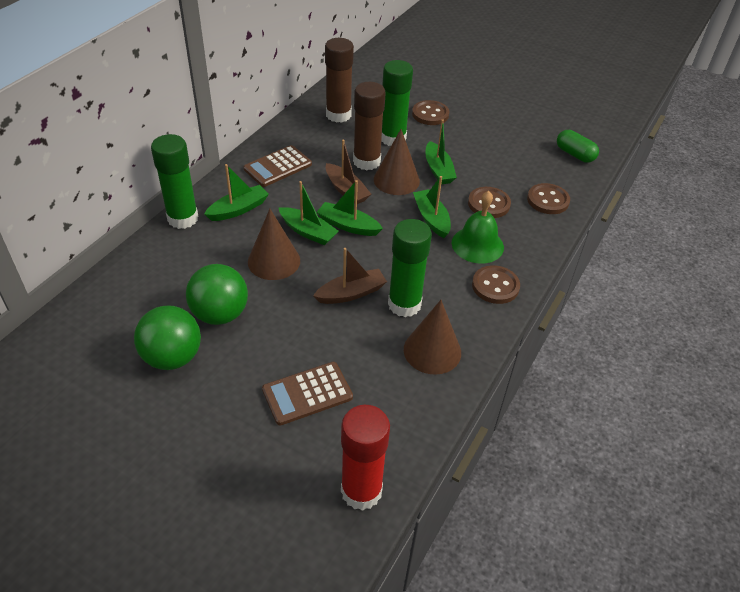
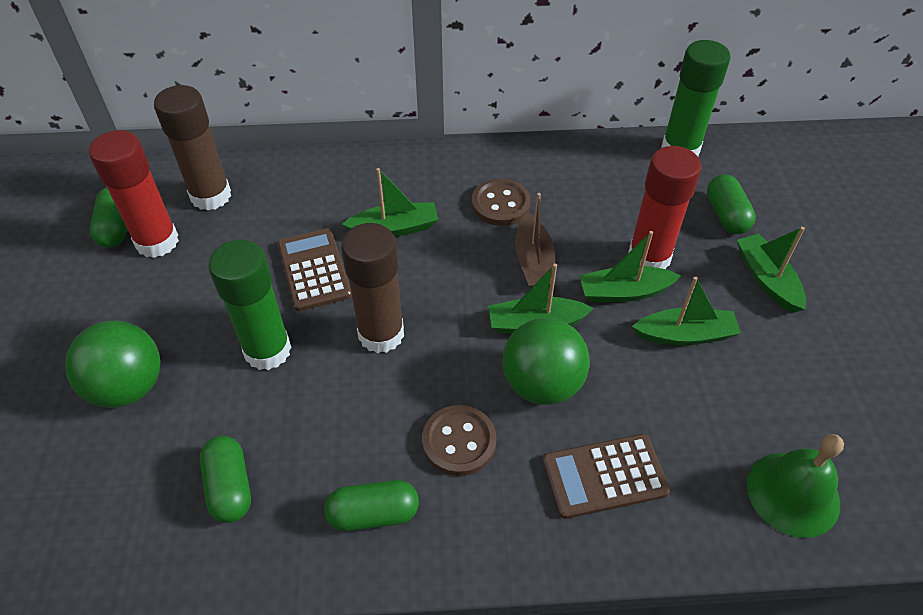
brown boat: [313,248,387,304] [326,140,371,204] = 2 -> [515,193,555,288] = 1
brown button: [412,100,450,125] [468,187,511,218] [472,265,520,304] [527,183,570,214] = 4 -> [422,405,497,476] [472,178,531,226] = 2
brown cone: [248,209,300,280] [374,129,420,195] [404,300,461,375] = 3 -> none = 0
green capsule: [557,130,599,163] = 1 -> [90,187,127,248] [200,436,251,523] [324,480,419,531] [707,175,756,234] = 4
green glue stick: [151,134,199,229] [381,60,413,146] [388,219,432,317] = 3 -> [208,240,291,370] [661,40,730,156] = 2
red glue stick: [341,405,390,511] = 1 -> [89,130,179,258] [628,146,702,269] = 2

